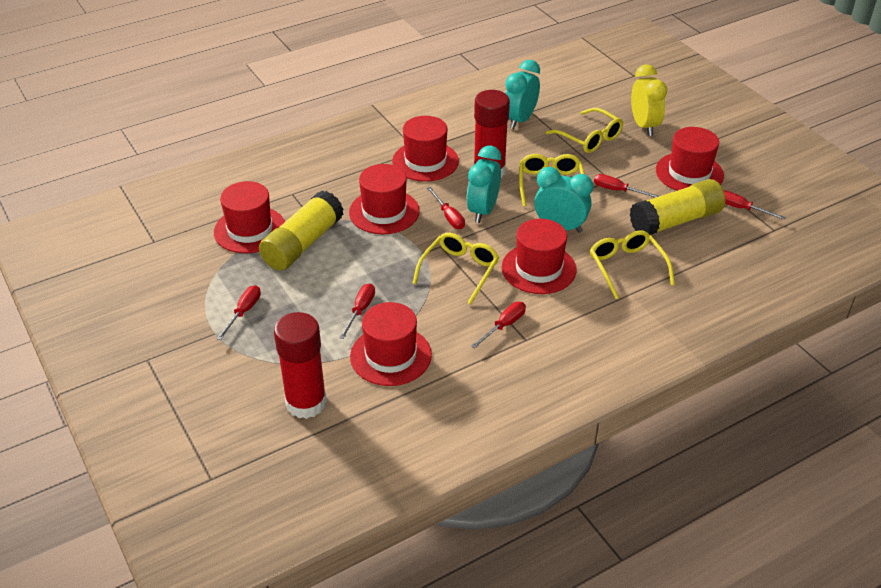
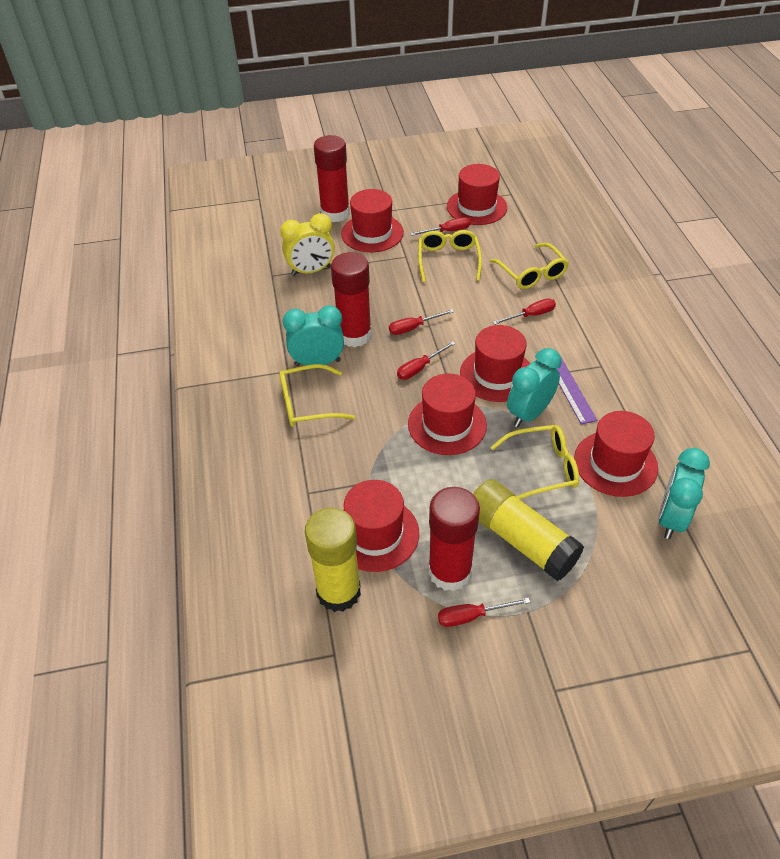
purple ruler: none = 0 -> [556,357,597,424] = 1
red glue stick: [274,312,327,419] [473,90,510,178] = 2 -> [314,135,350,222] [331,252,372,347] [428,487,480,591] = 3
red screwdriver: [217,285,261,340] [339,283,375,339] [427,187,465,229] [471,302,526,349] [594,174,659,198] [723,190,786,220] = 6 -> [389,309,454,335] [397,341,456,380] [410,217,470,236] [438,598,530,627] [493,298,556,325] = 5

